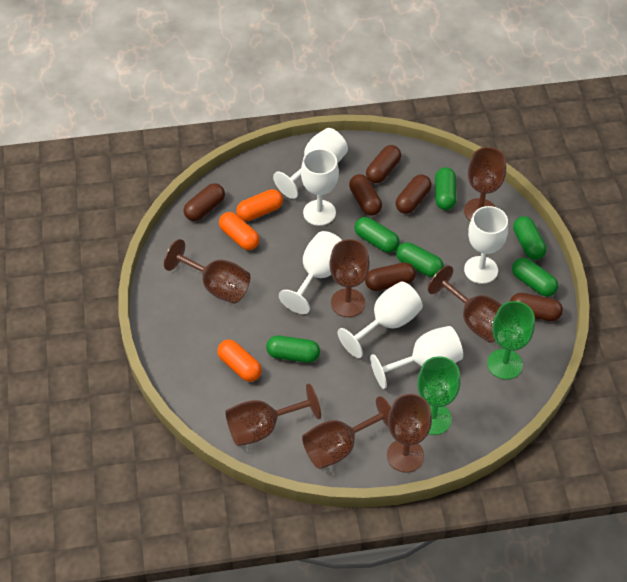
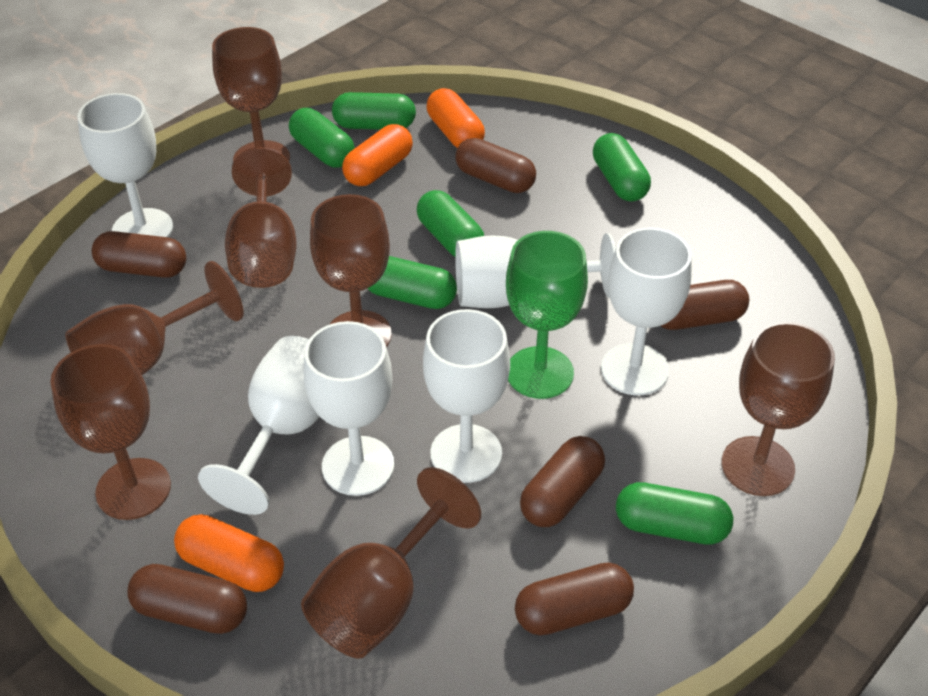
green goblet: [417,356,460,435] [487,301,535,380] = 2 -> [506,231,588,399] = 1

